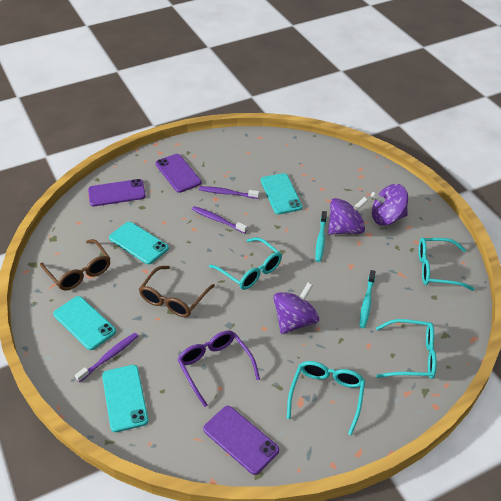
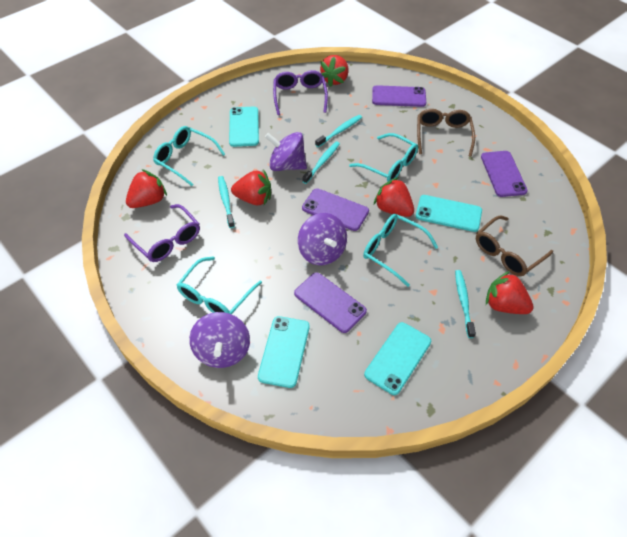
purple glasses: [178,330,260,407] = 1 -> [124,204,200,262] [273,70,328,115] = 2
purple phone: [88,179,146,206] [155,154,202,193] [203,406,279,475] = 3 -> [294,272,367,333] [302,188,369,231] [372,85,426,107] [481,151,528,197] = 4
purple toothbrush: [75,333,138,383] [192,206,247,233] [199,186,259,199] = 3 -> none = 0
red strawberry: none = 0 -> [126,169,167,208] [231,170,271,205] [320,55,348,87] [374,177,414,217] [486,271,534,314] = 5
turquoise toothbrush: [315,211,327,262] [359,270,376,328] = 2 -> [218,176,235,228] [302,142,340,184] [315,115,362,147] [455,270,476,338] = 4

